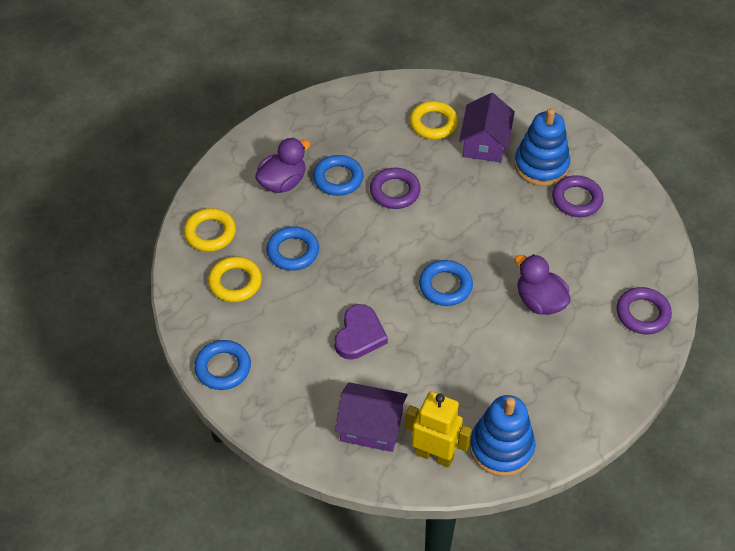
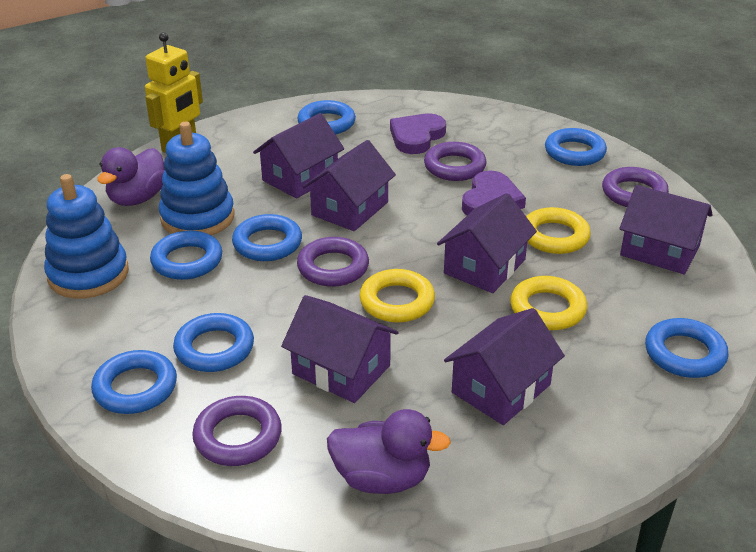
blue ring: [194,340,251,390] [267,226,319,271] [313,155,363,196] [419,260,473,306] = 4 -> [91,350,177,414] [150,231,222,280] [173,313,254,372] [232,214,302,261] [297,100,356,134] [545,128,607,166] [645,318,728,378] = 7
purple heart: [334,304,388,360] = 1 -> [390,113,446,154] [462,170,526,215] = 2
purple house: [335,382,407,452] [459,93,515,162] = 2 -> [253,113,344,199] [281,295,399,403] [302,140,396,231] [437,193,537,293] [444,308,565,425] [619,185,713,275] = 6
purple ring: [370,168,421,209] [552,175,604,217] [616,287,672,334] = 3 -> [192,396,282,466] [297,237,369,287] [424,142,487,181] [602,167,669,207] = 4

